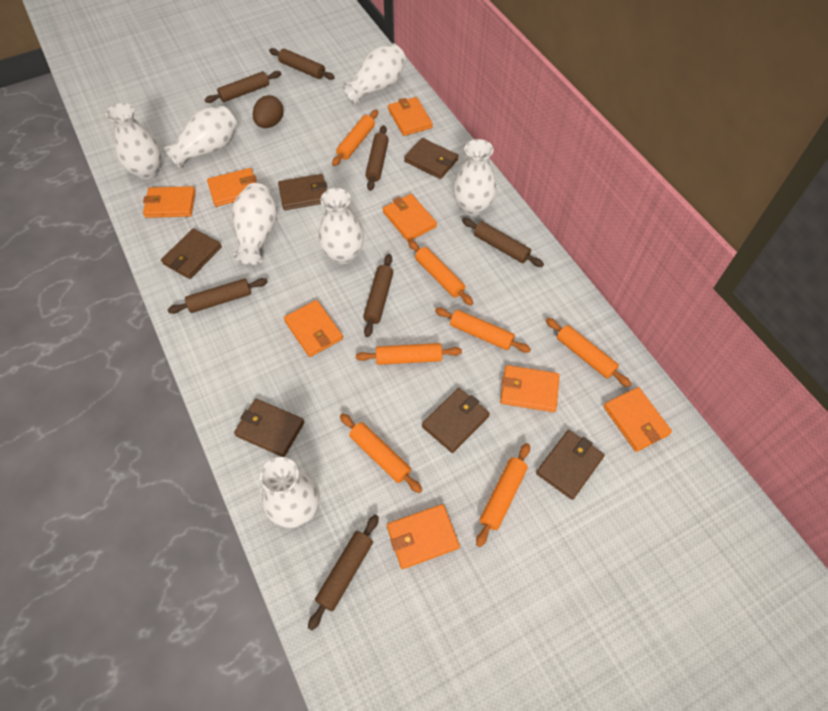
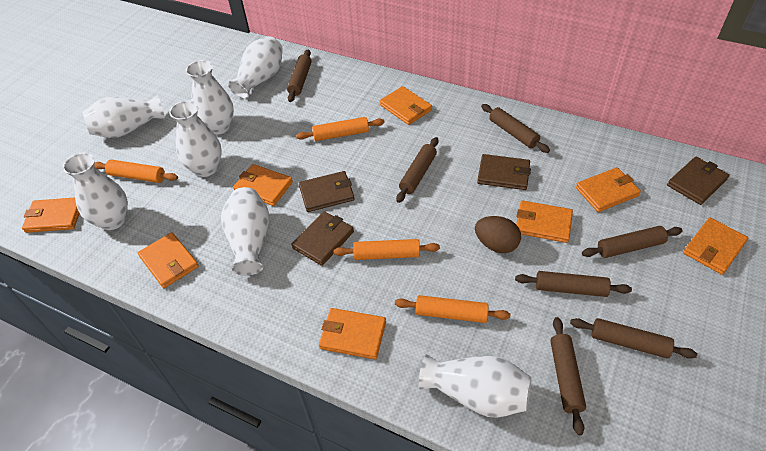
brown wallet: [161,228,222,279] [234,399,304,457] [278,174,327,210] [404,138,459,179] [422,388,490,453] [536,430,605,500] = 6 -> [291,211,354,266] [299,171,355,212] [477,154,531,190] [667,157,729,205] = 4
orange rolling pin: [332,110,378,166] [340,414,422,493] [356,343,462,365] [408,240,473,305] [435,308,531,353] [476,443,530,547] [546,318,631,387] = 7 -> [94,159,178,183] [296,117,385,141] [333,239,440,260] [395,295,510,323] = 4

